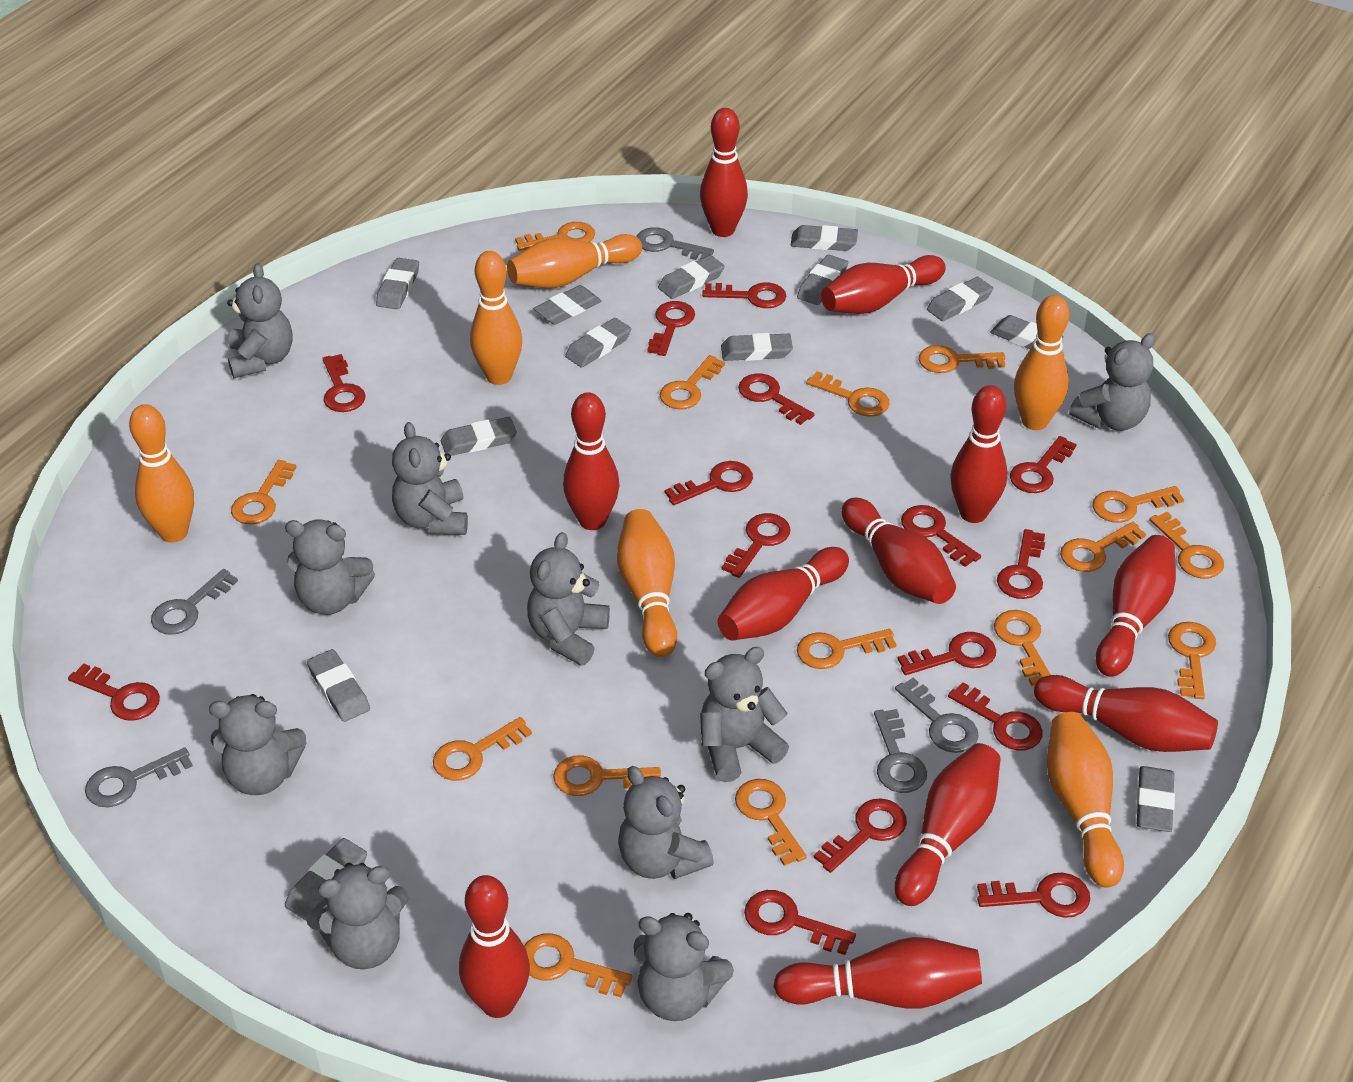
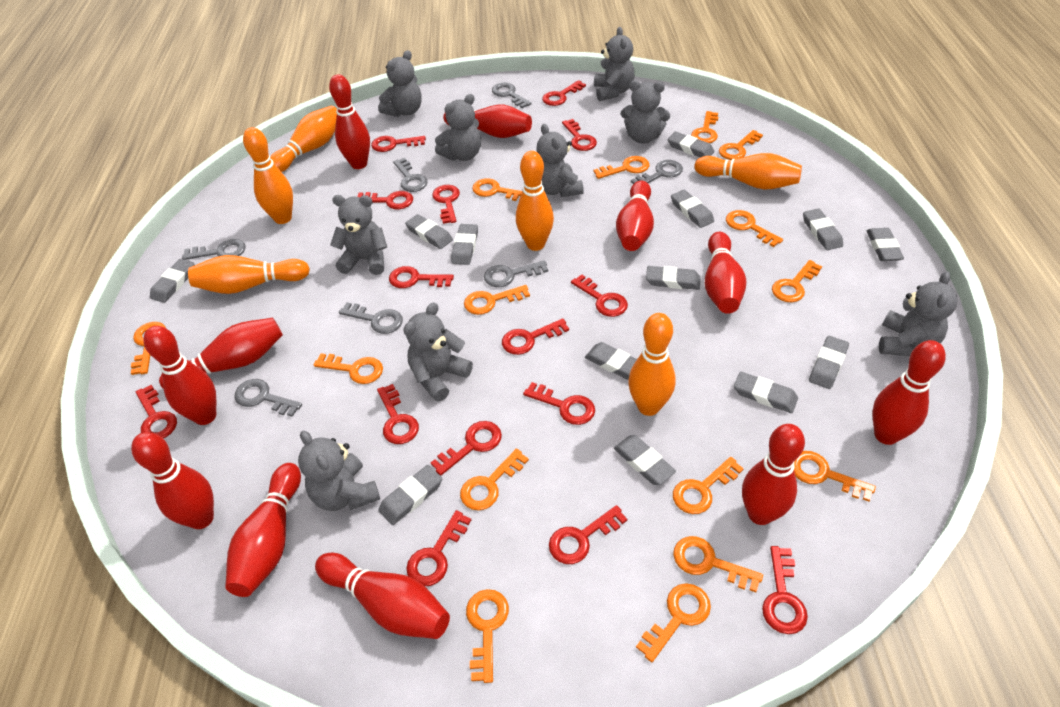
grey key: [85,747,193,807] [151,569,238,635] [636,227,714,260] [874,709,927,793] [895,678,979,753] = 5 -> [182,239,246,260] [234,379,302,417] [339,302,403,334] [393,158,428,192] [484,260,548,287] [492,82,532,108] [631,160,683,184] = 7
grey teddy bear: [209,694,306,795] [227,263,293,378] [285,520,375,615] [306,863,409,969] [392,422,468,535] [527,532,610,666] [618,766,714,879] [634,913,734,1021] [700,647,789,782] [1069,333,1155,431] = 10 -> [298,431,380,511] [330,195,387,275] [379,50,422,117] [404,303,473,402] [435,94,481,161] [536,124,584,197] [594,27,634,101] [621,80,670,143] [879,271,958,356] = 9

